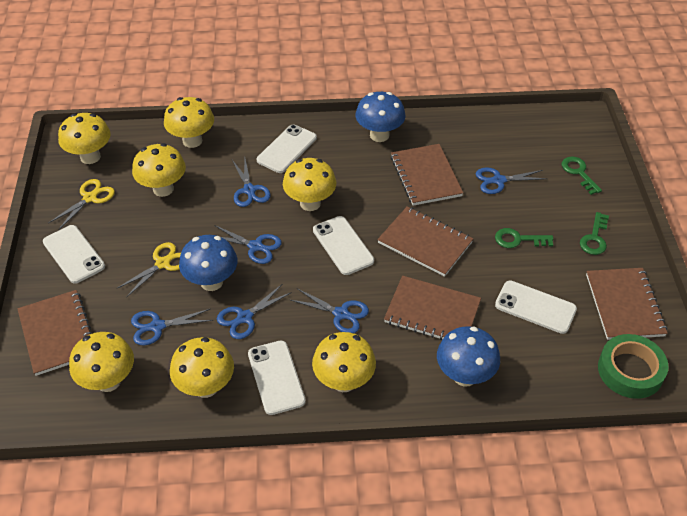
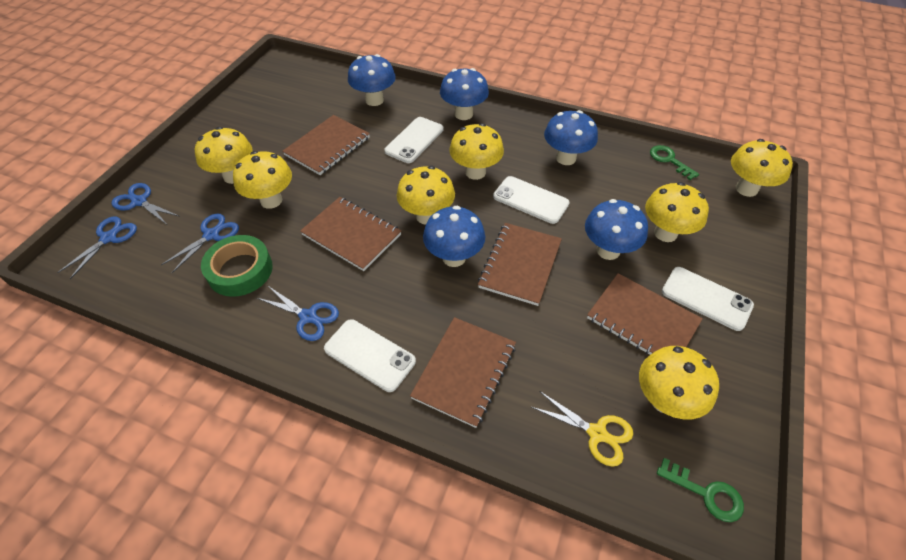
blue mushroom: [179,235,237,291] [355,92,406,142] [437,326,500,387] = 3 -> [348,54,396,106] [423,206,485,267] [440,68,489,120] [544,110,598,165] [585,199,648,260] = 5
blue scissors: [131,309,213,345] [214,225,282,264] [217,284,292,339] [232,159,271,207] [291,288,369,333] [476,168,547,194] = 6 -> [57,217,137,279] [112,183,179,224] [161,213,239,273] [257,285,339,341] = 4
green key: [495,228,553,248] [562,157,602,195] [580,212,609,255] = 3 -> [650,145,699,180] [657,458,744,522] = 2
white phone: [43,225,105,284] [248,340,306,415] [257,125,317,173] [313,216,374,275] [495,280,577,334] = 5 -> [324,319,416,392] [384,117,443,163] [493,176,570,224] [662,267,754,331] = 4
yellow scissors: [49,179,115,230] [116,242,181,298] = 2 -> [531,391,633,467] = 1

